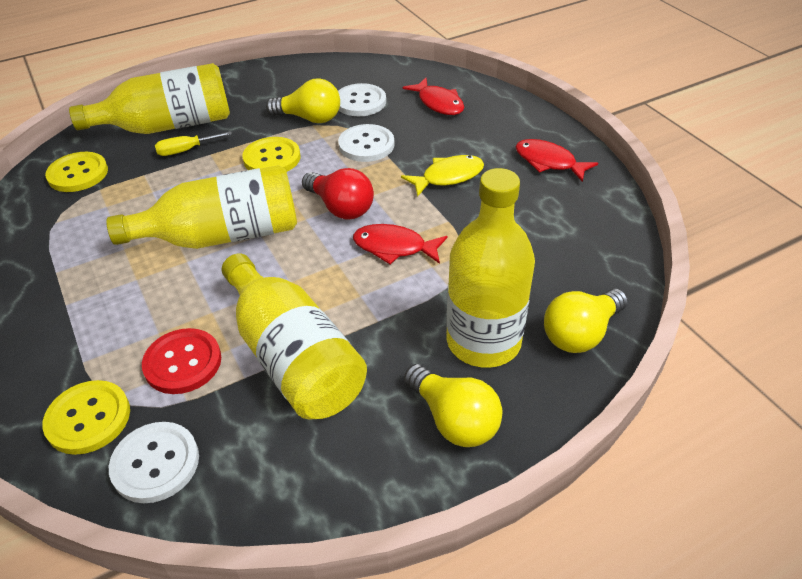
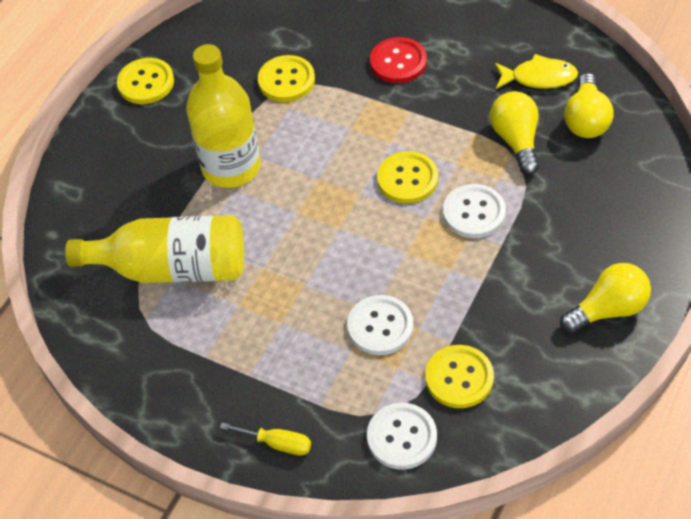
red fish: [353,224,447,264] [403,78,464,115] [515,139,598,182] = 3 -> none = 0
red light bulb: [302,168,374,220] = 1 -> none = 0
yellow bottle: [69,63,230,134] [106,165,297,249] [222,253,367,419] [446,168,535,368] = 4 -> [65,215,244,283] [186,44,261,188] = 2
yellow button: [42,380,130,455] [45,152,108,192] [242,137,300,172] = 3 -> [117,58,174,104] [258,55,315,102] [377,151,438,204] [425,345,494,408] = 4

